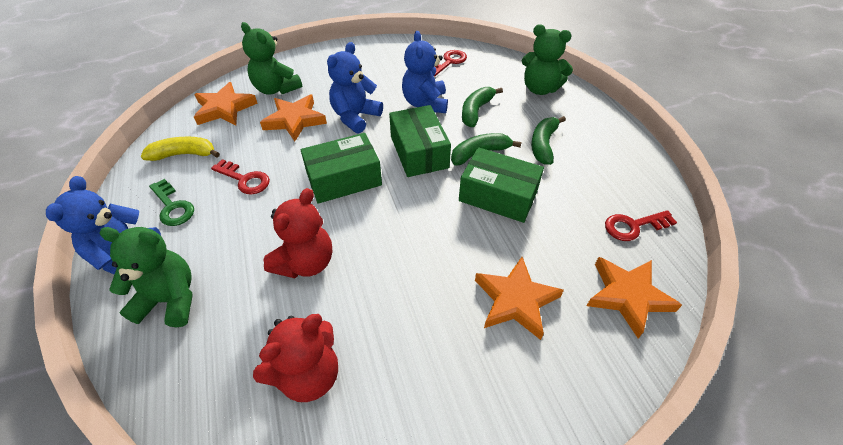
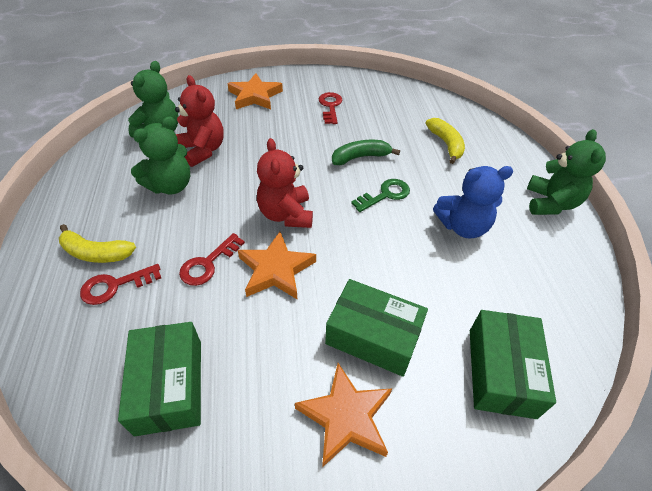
blue teddy bear: [46,176,161,274] [327,42,383,133] [402,31,448,113] = 3 -> [433,166,513,238] = 1
green banana: [451,133,522,166] [462,87,503,127] [531,116,566,165] = 3 -> [332,140,400,165] = 1
orange star: [194,82,258,125] [260,95,327,142] [475,257,564,340] [587,257,682,338] = 4 -> [227,73,283,109] [238,232,316,299] [295,363,392,467] = 3
yellow banana: [140,137,220,161] = 1 -> [59,224,136,263] [426,118,465,164] = 2

